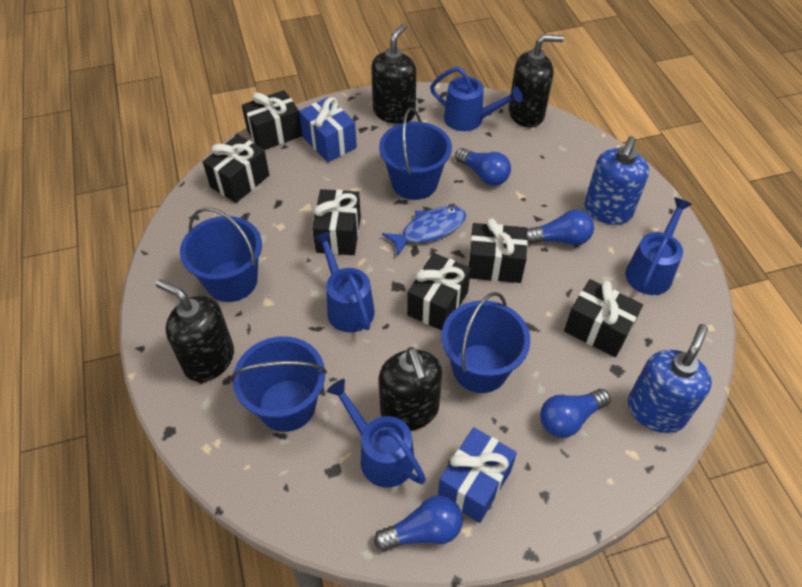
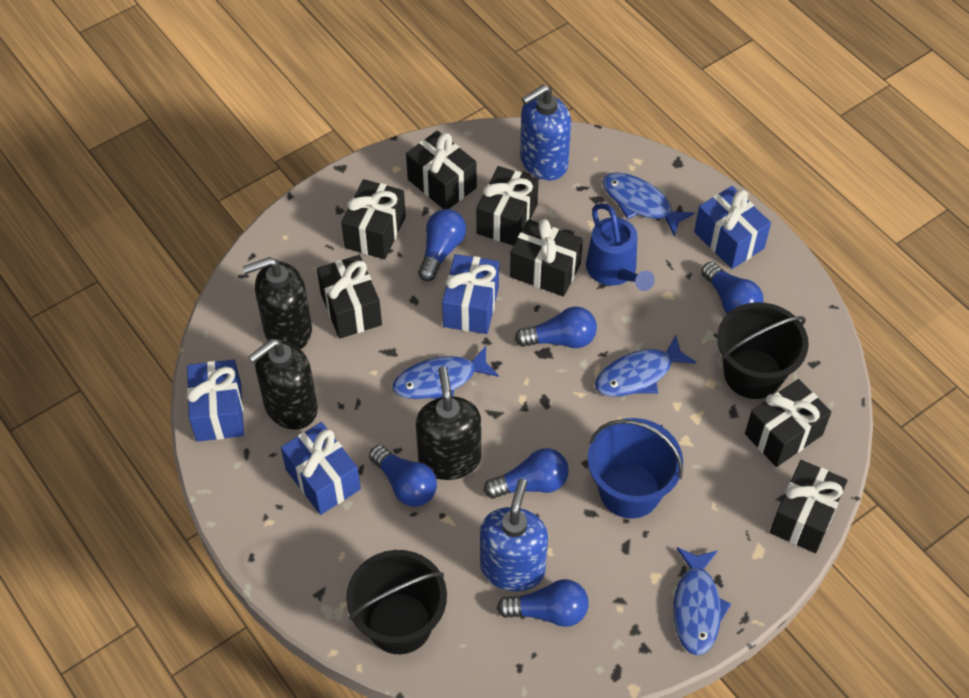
black bucket: none = 0 -> [346,550,447,654] [717,302,809,399] = 2
black gift: [203,134,269,203] [242,90,302,150] [312,189,361,255] [407,253,471,330] [468,218,527,283] [564,279,643,357] = 6 -> [317,255,382,339] [341,179,406,259] [406,130,477,209] [476,166,539,246] [510,219,583,297] [745,379,831,467] [770,460,848,553] = 7
black soap dispenser: [156,279,234,382] [371,24,416,124] [379,347,442,431] [509,35,564,128] = 4 -> [243,257,312,349] [248,339,318,430] [416,366,481,480] = 3
blue bucket: [180,208,262,302] [231,336,327,432] [379,108,452,200] [442,292,530,393] = 4 -> [588,418,683,519] = 1
blue fish: [382,206,466,256] = 1 -> [392,346,499,399] [595,335,696,397] [602,172,695,237] [673,547,731,656] = 4
blue gift: [299,97,357,162] [438,427,517,523] = 2 -> [186,360,244,442] [281,422,361,515] [442,254,499,334] [694,186,771,269] = 4
blue light bulb: [374,496,463,551] [455,148,511,186] [527,209,594,245] [540,389,611,438] = 4 -> [369,445,437,507] [418,209,466,281] [484,448,569,499] [497,579,589,627] [515,307,597,348] [701,262,764,314] = 6
blue watering can: [313,230,375,333] [327,379,426,487] [430,67,523,131] [626,198,692,295] = 4 -> [586,203,655,291] = 1

